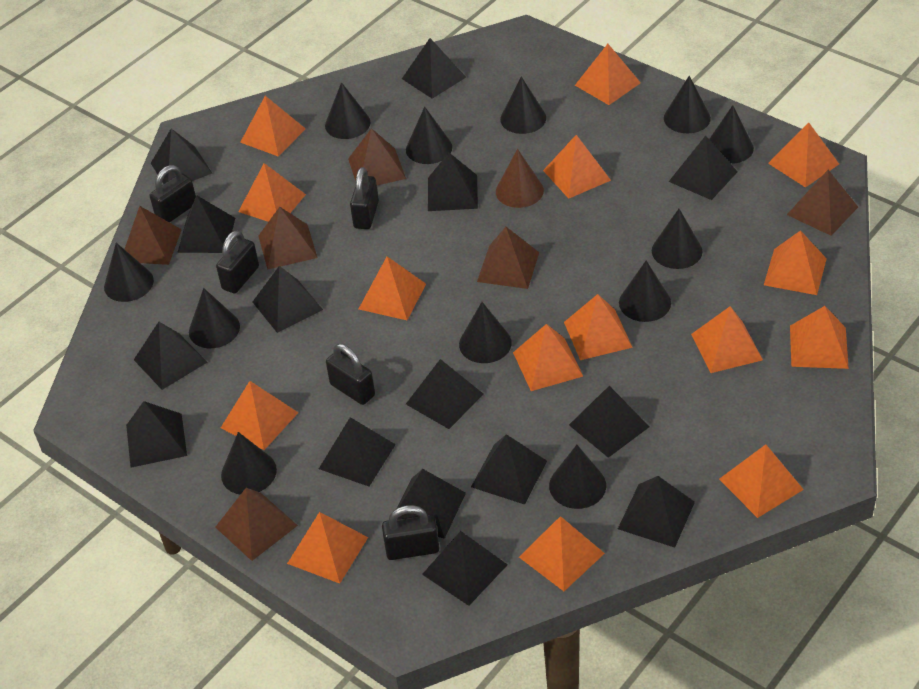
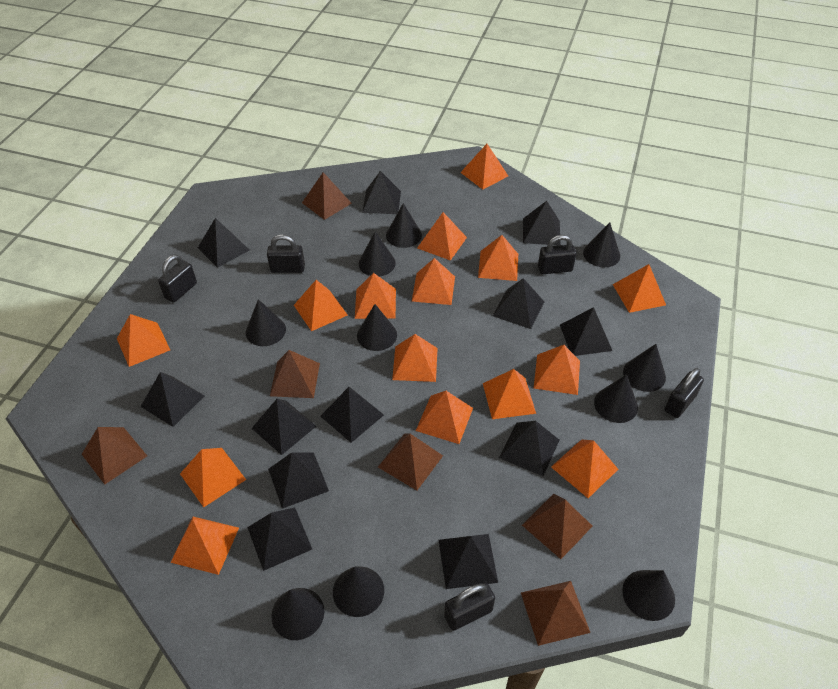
black cone: [104,243,154,302] [189,288,240,348] [221,432,277,495] [325,82,371,139] [406,107,452,164] [459,302,512,363] [500,77,546,134] [549,445,606,509] [619,261,671,322] [652,209,703,269] [664,76,711,133] [709,105,754,164] = 12 -> [246,299,286,346] [271,588,324,640] [333,567,384,617] [357,304,397,351] [358,231,396,276] [386,203,422,248] [583,222,620,267] [594,374,638,423] [622,570,675,621] [623,344,666,392] = 10
black pyramid: [126,401,187,468] [134,322,207,390] [151,129,212,184] [177,195,235,253] [253,266,323,333] [319,417,396,486] [397,469,466,539] [402,38,466,99] [406,359,483,429] [422,531,508,606] [428,153,478,211] [471,434,547,505] [569,386,650,458] [618,476,695,548] [669,136,737,200] = 15 -> [141,372,204,427] [198,218,250,268] [247,507,312,571] [252,399,316,455] [268,452,329,509] [320,387,384,443] [362,171,401,214] [439,534,498,589] [493,278,544,329] [499,421,559,476] [523,201,561,245] [560,307,612,356] = 12
brown cone: [496,149,544,208] = 1 -> none = 0

